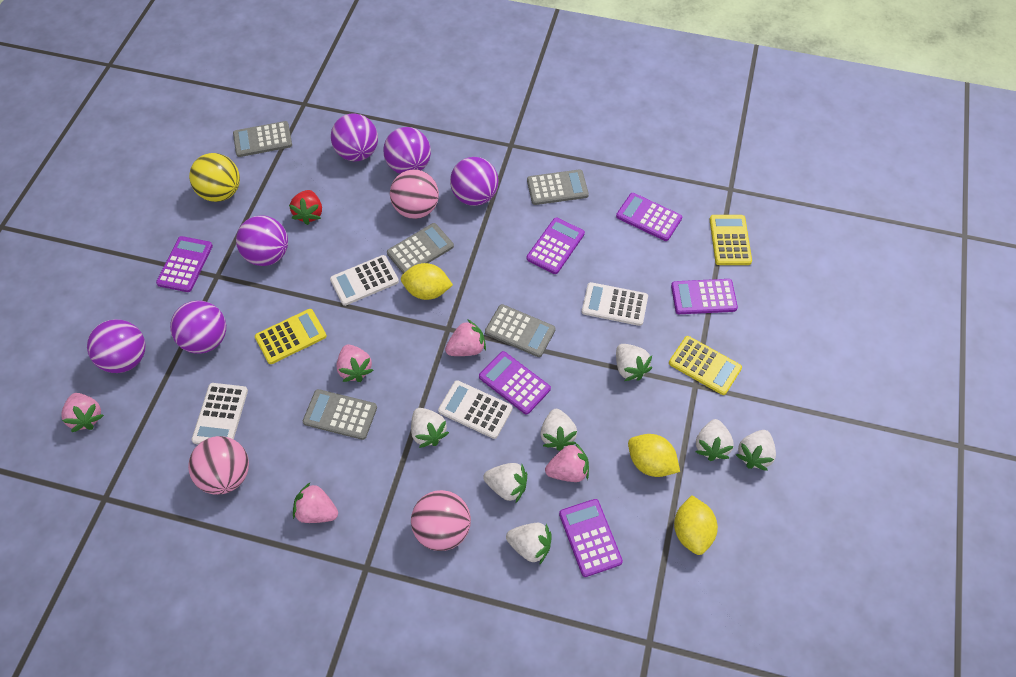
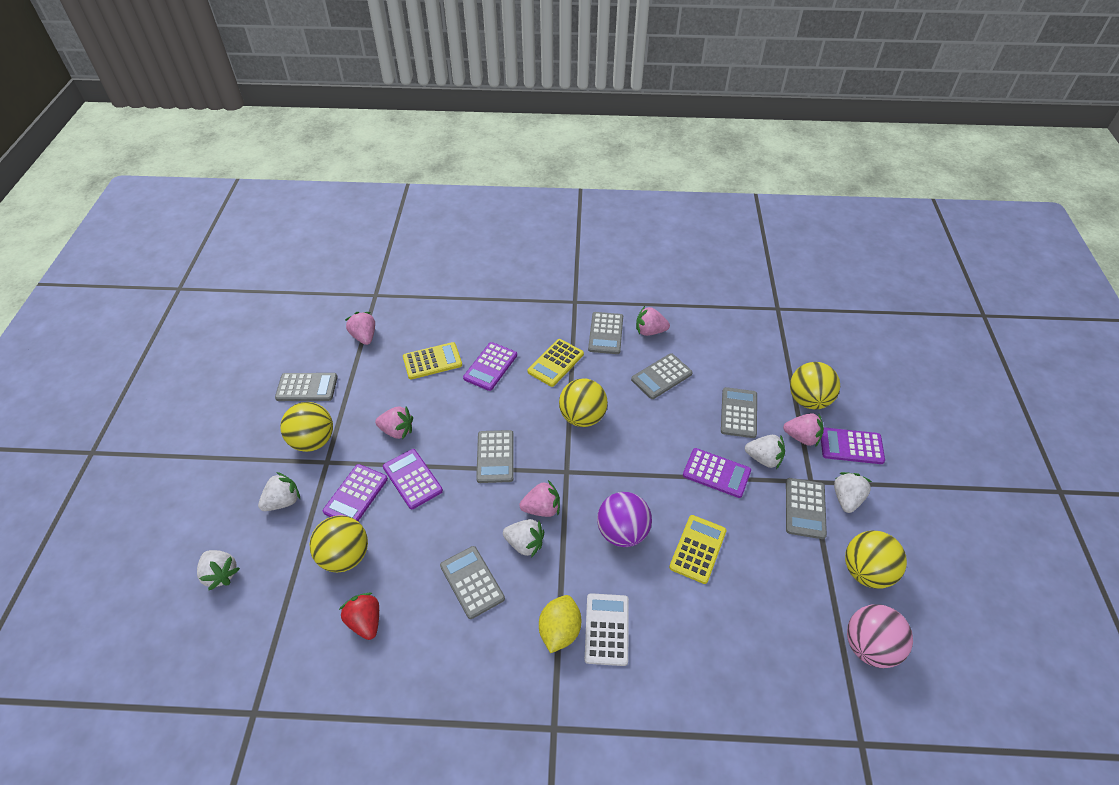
grey calculator: [233,121,292,157] [303,389,377,440] [387,223,454,274] [485,304,556,357] [527,169,589,205] = 5 -> [275,373,338,401] [440,546,505,619] [476,430,514,483] [588,312,623,354] [631,353,693,399] [721,387,757,438] [786,478,827,539] = 7
pink ball: [188,436,249,495] [390,169,439,219] [411,490,471,551] = 3 -> [847,604,913,668] = 1
purple ball: [87,319,146,373] [170,300,226,354] [236,215,288,266] [331,113,378,161] [383,127,431,174] [450,157,499,206] = 6 -> [597,492,652,547] = 1
purple calculator: [156,236,213,292] [479,351,551,415] [527,218,585,274] [559,499,623,577] [616,193,682,241] [671,279,738,314] = 6 -> [323,464,388,521] [383,449,443,509] [463,342,517,391] [683,448,751,498] [821,427,885,464] = 5
white calculator: [191,383,248,444] [330,255,399,306] [438,380,513,439] [582,282,648,326] = 4 -> [584,593,629,666] = 1
white strawberry: [411,408,449,448] [483,463,527,502] [506,523,552,564] [540,409,577,451] [616,344,652,381] [696,419,734,461] [736,430,776,471] = 7 -> [197,550,240,590] [258,472,300,511] [503,519,544,558] [745,435,785,469] [834,472,872,513] = 5
yellow ball: [189,153,240,202] = 1 -> [280,402,333,452] [309,515,368,573] [559,379,608,427] [790,362,840,409] [845,530,907,588] = 5
yellow lemon: [401,263,453,300] [628,434,680,477] [674,495,718,555] = 3 -> [539,595,581,653] = 1

